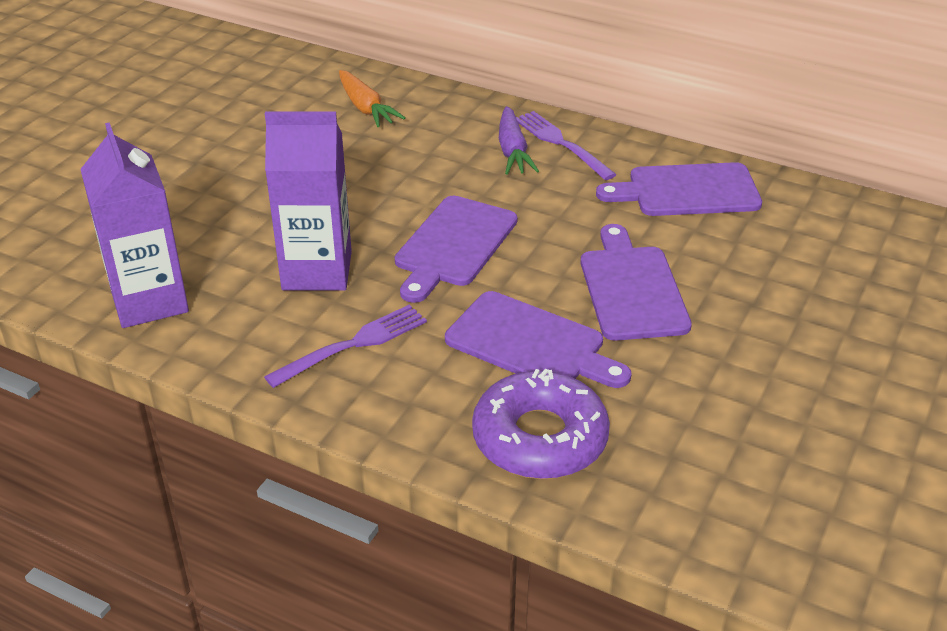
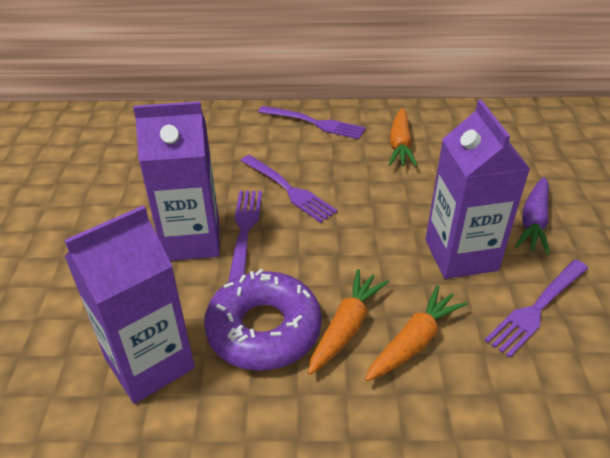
orange carrot: [339,70,405,127] = 1 -> [308,269,389,375] [365,285,468,382] [389,108,417,167] = 3
purple carton: [80,122,189,328] [265,111,352,291] = 2 -> [64,205,195,404] [133,101,220,261] [425,100,530,279] = 3
purple cutting board: [395,196,517,303] [445,291,632,388] [581,224,692,341] [596,162,762,216] = 4 -> none = 0
purple fork: [264,304,427,388] [516,111,617,180] = 2 -> [228,191,262,282] [241,155,338,223] [258,106,366,139] [485,259,588,358] = 4

